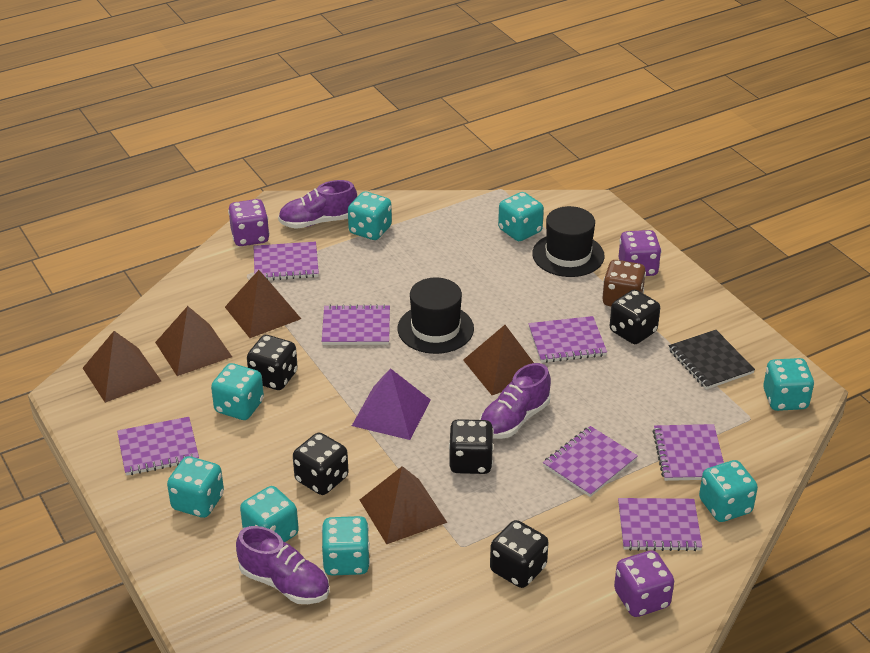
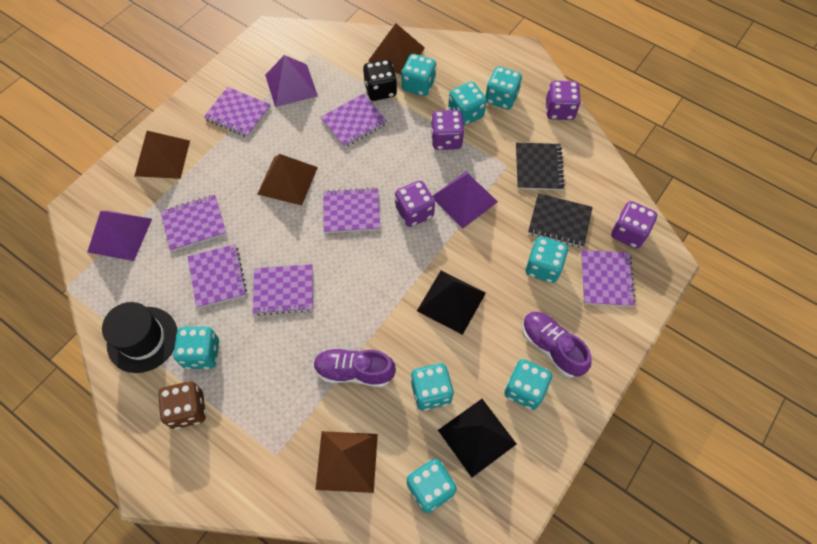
black dice: [247,335,298,390] [293,433,348,495] [449,419,494,474] [490,520,549,588] [610,289,660,344] = 5 -> [363,59,397,101] = 1
black hat: [398,278,474,354] [532,206,605,277] = 2 -> [102,302,178,373] = 1
black notebook: [669,330,755,390] = 1 -> [516,143,565,190] [528,193,593,248] = 2
black pyramid: none = 0 -> [417,271,486,335] [438,399,516,477] = 2
brown pyramid: [83,331,161,403] [155,306,232,376] [225,270,301,338] [360,466,448,544] [463,325,534,395] = 5 -> [134,131,190,179] [257,154,318,205] [315,431,378,493] [368,24,425,75] = 4
purple dice: [228,199,270,246] [614,550,674,617] [618,230,661,276] = 3 -> [395,181,435,227] [431,110,464,150] [546,81,581,120] [611,201,657,248] = 4
purple pyramid: [352,368,431,440] = 1 -> [87,211,152,261] [265,55,318,107] [432,172,498,228] = 3
purple shoe: [236,526,329,604] [278,180,357,229] [479,363,551,439] = 3 -> [314,348,396,387] [522,312,592,378] = 2

